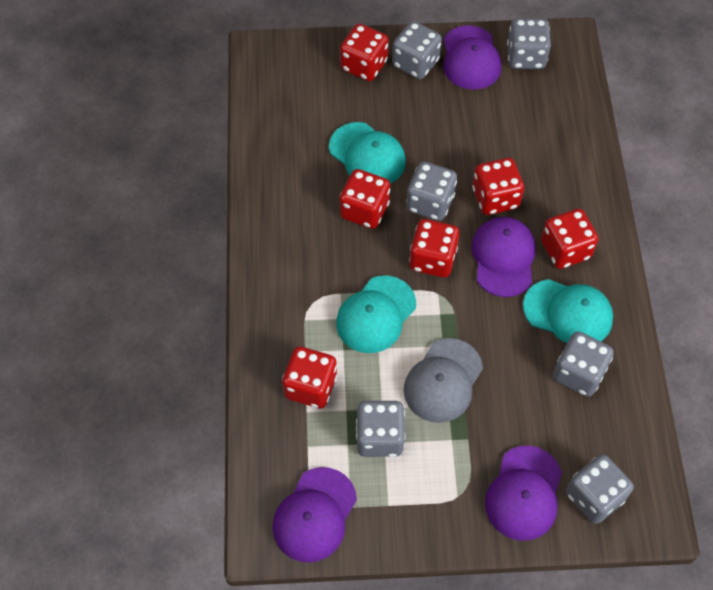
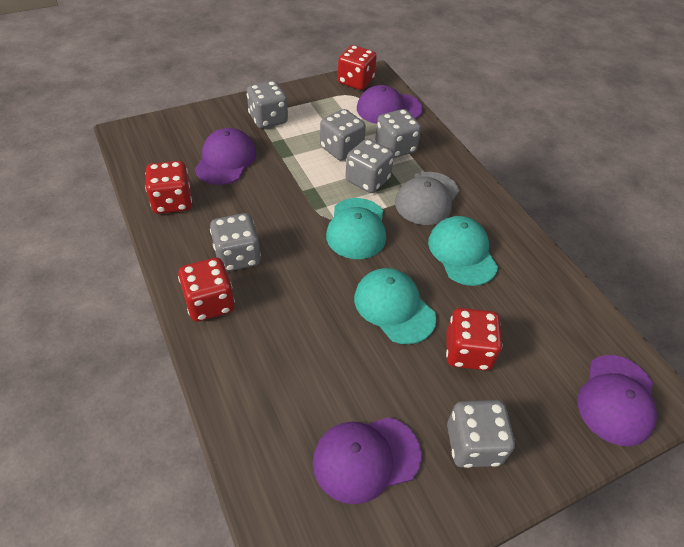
red dice: [282,346,337,409] [340,24,389,81] [340,169,390,229] [409,219,460,278] [472,158,524,215] [541,209,599,269] = 6 -> [145,161,192,214] [178,258,235,322] [338,45,377,90] [446,308,503,370] = 4

